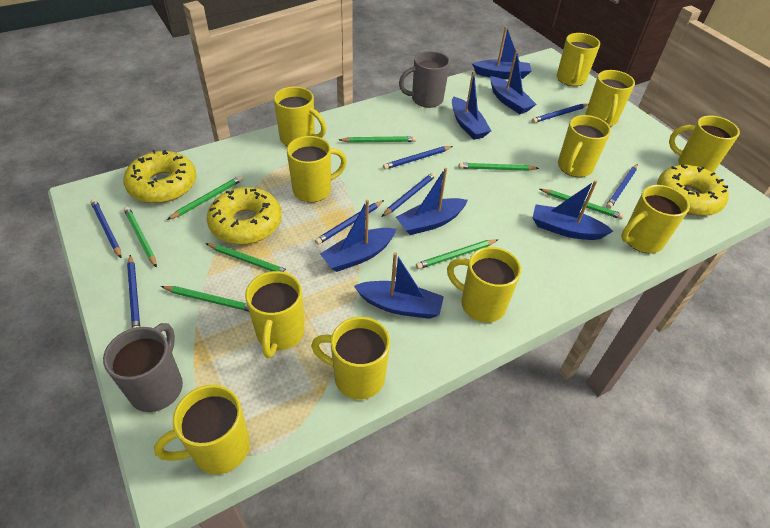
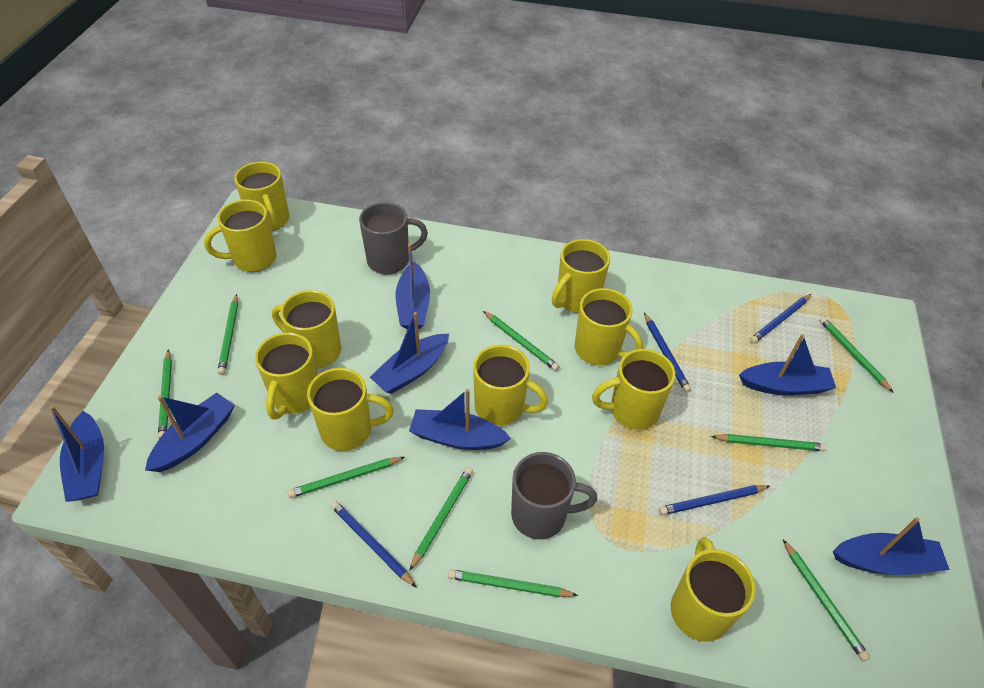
blue pencil: [90,199,121,258] [127,255,140,328] [315,200,384,245] [381,172,436,217] [383,146,453,170] [532,104,588,123] [606,164,638,209] = 7 -> [330,500,417,588] [644,313,691,392] [659,485,770,515] [750,294,811,344] = 4
green pencil: [124,207,157,268] [161,286,249,312] [167,176,243,220] [205,243,291,274] [339,136,416,143] [416,239,498,269] [459,163,539,171] [540,189,624,220] = 8 -> [158,349,172,439] [217,294,238,375] [287,457,405,498] [409,467,473,571] [448,569,578,597] [483,311,560,371] [711,434,827,451] [783,539,870,661] [819,317,894,393] = 9
yellow donut: [123,150,196,203] [207,187,282,245] [657,164,729,216] = 3 -> none = 0
yellow mug: [154,385,250,474] [245,271,304,358] [274,87,326,146] [287,136,347,202] [311,317,390,400] [447,247,521,322] [557,33,600,86] [558,115,611,177] [585,70,635,127] [621,185,690,253] [669,116,740,173] = 11 -> [204,199,277,272] [234,162,289,231] [255,332,318,419] [272,290,341,368] [307,368,394,451] [473,345,548,426] [552,239,610,313] [575,288,643,365] [592,349,675,430] [671,537,756,642] = 10

